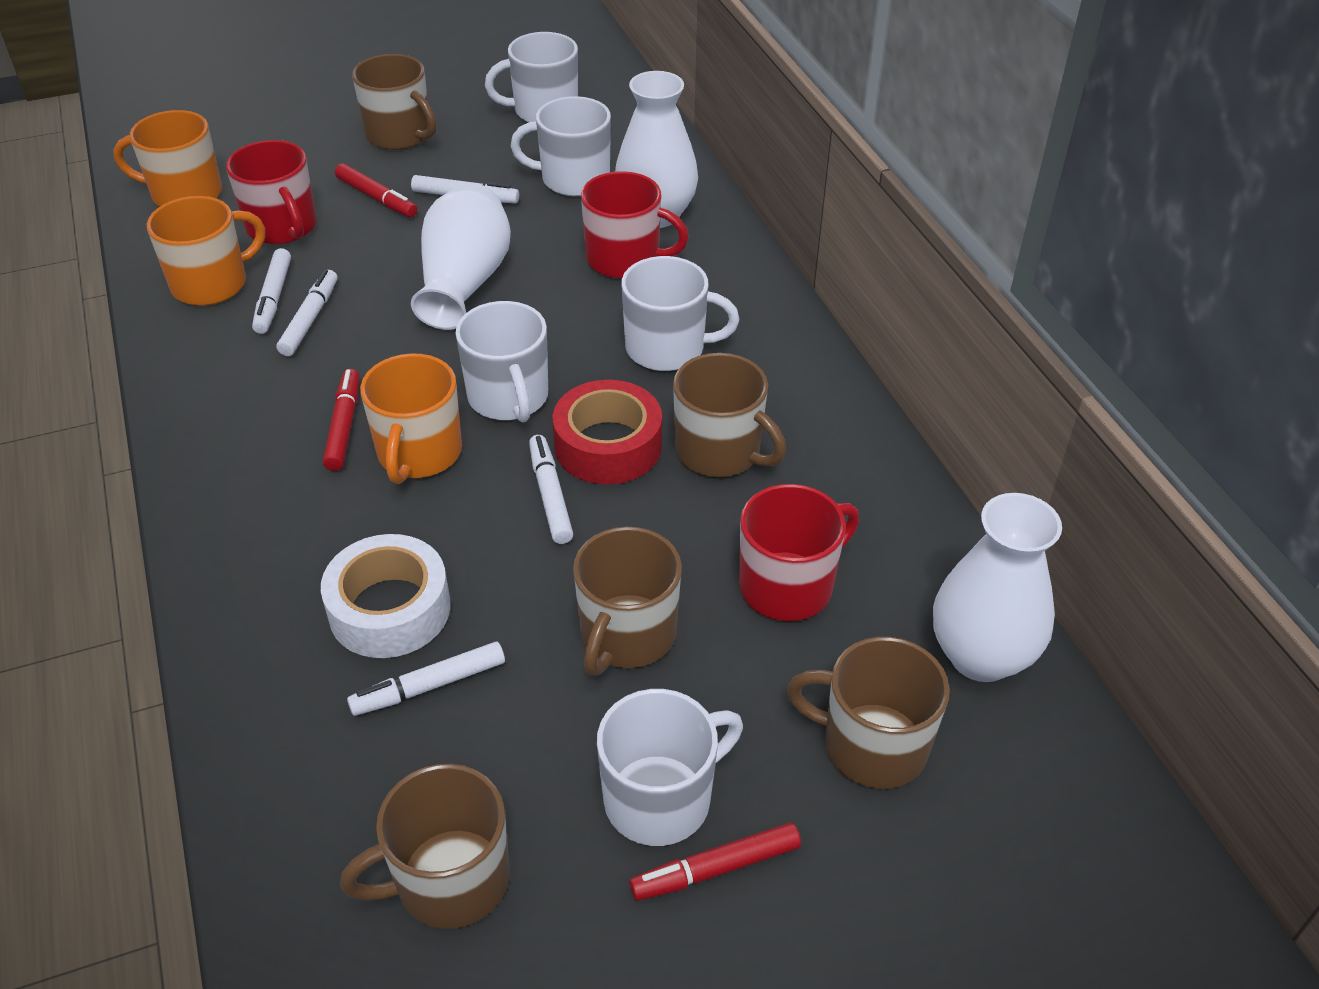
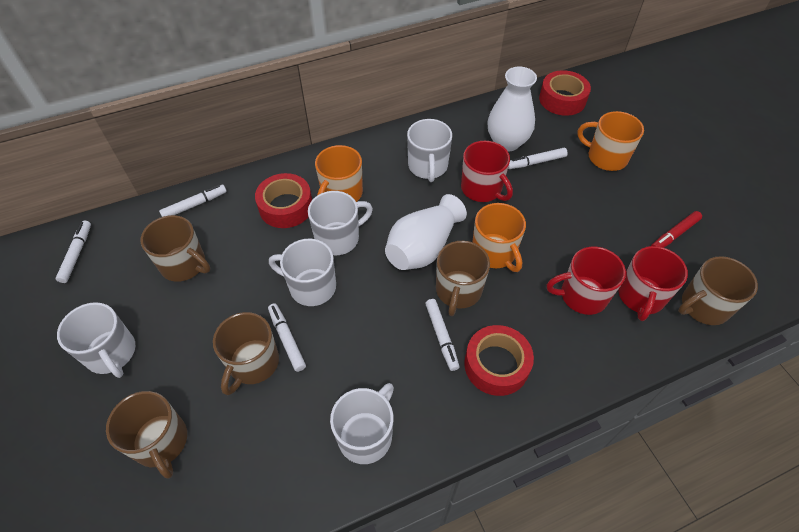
red marker: [323,369,359,471] [335,164,417,217] [629,823,801,901] = 3 -> [651,211,702,248] = 1
red tape: [553,380,662,484] = 1 -> [255,173,312,228] [464,325,534,396] [539,70,591,116] = 3
white tape: [321,534,451,658] = 1 -> none = 0
white vase: [411,183,511,330] [615,71,698,228] [933,493,1062,682] = 3 -> [385,194,467,270] [487,67,537,151] = 2

